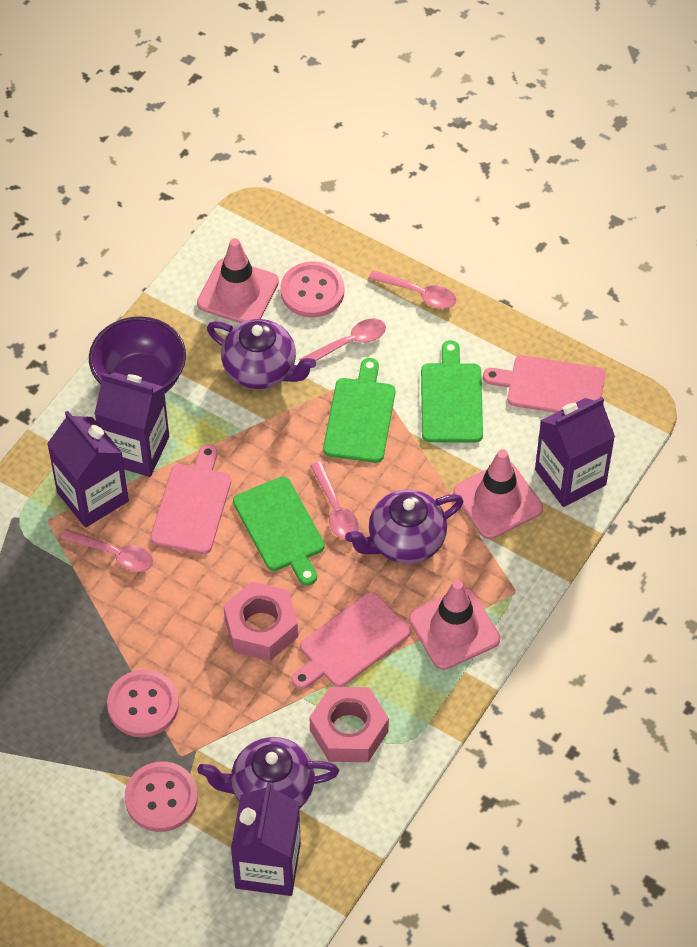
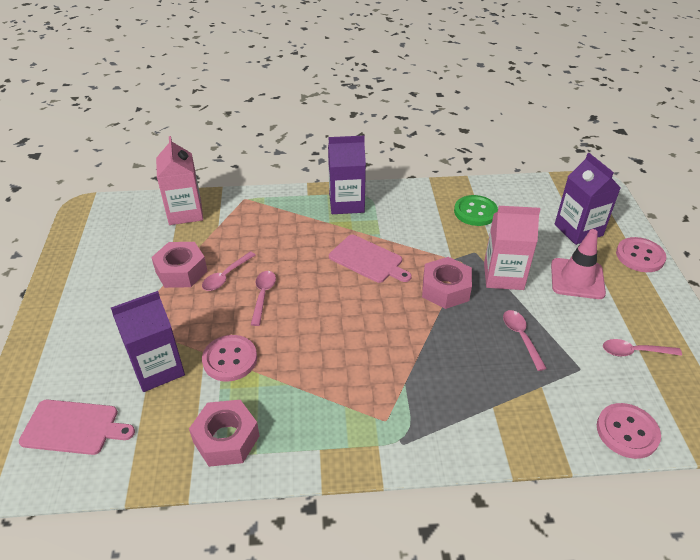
green button: none = 0 -> [454,195,498,226] = 1
green cutting board: [233,476,325,586] [323,358,395,463] [421,340,483,443] = 3 -> none = 0
pink carton: none = 0 -> [156,136,203,225] [484,206,541,290] = 2
pink cutting board: [150,444,231,554] [292,592,410,689] [483,355,606,413] = 3 -> [19,399,135,455] [329,235,412,283] = 2
pink nut: [224,582,298,661] [310,687,389,762] = 2 -> [151,242,207,288] [189,400,260,467] [422,257,472,309] = 3
pink traffic cone: [197,238,279,323] [409,580,500,670] [453,449,543,539] = 3 -> [551,229,606,299] = 1
purple bowl: [89,316,186,393] = 1 -> none = 0
purple carton: [47,410,129,528] [94,372,169,477] [231,782,301,896] [535,397,615,507] = 4 -> [111,291,185,392] [328,136,366,214] [555,153,621,245] = 3
purple teapot: [197,737,339,809] [207,319,316,389] [345,489,463,564] = 3 -> none = 0

